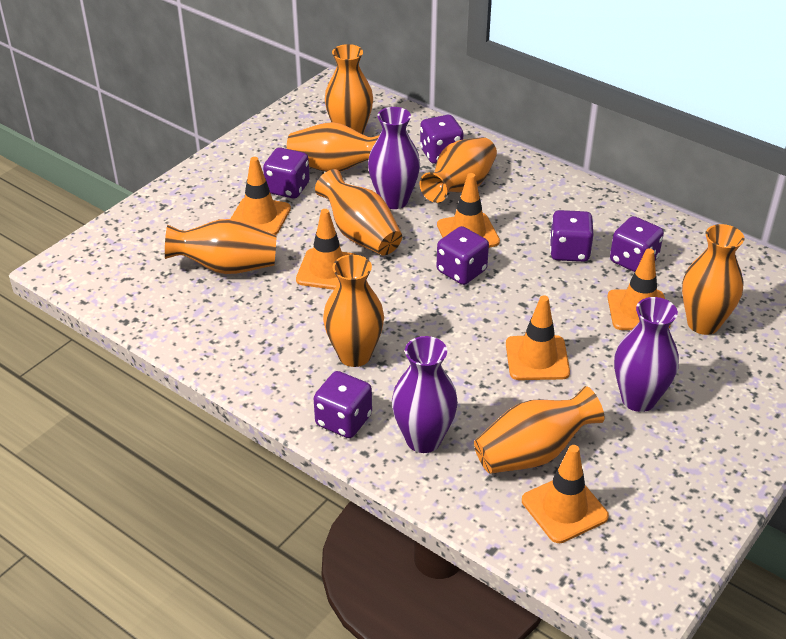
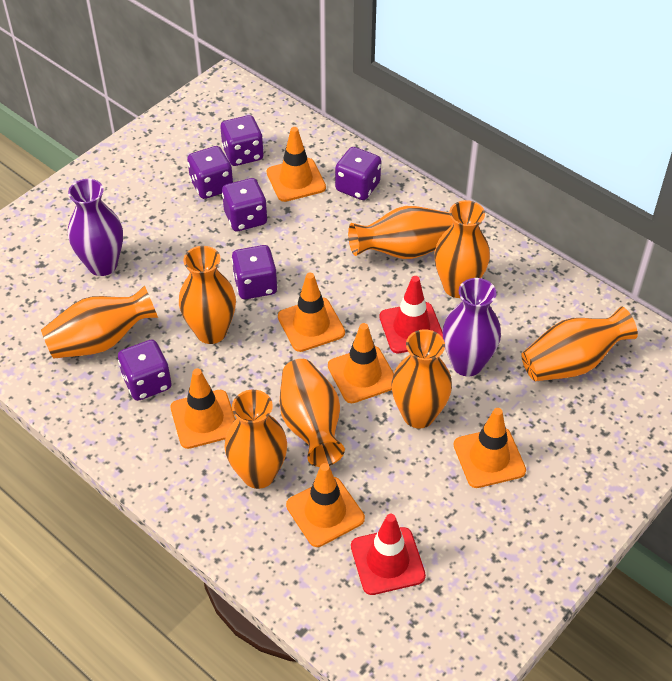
purple vase: [368,107,420,209] [392,336,458,453] [614,297,679,412] = 3 -> [68,179,123,276] [442,278,501,376] = 2
red traffic cone: none = 0 -> [351,514,426,595] [379,276,443,353] = 2

